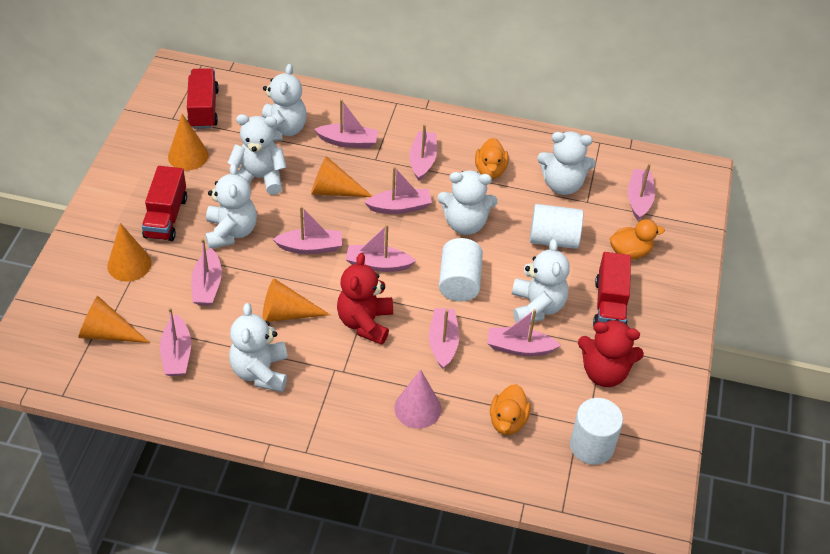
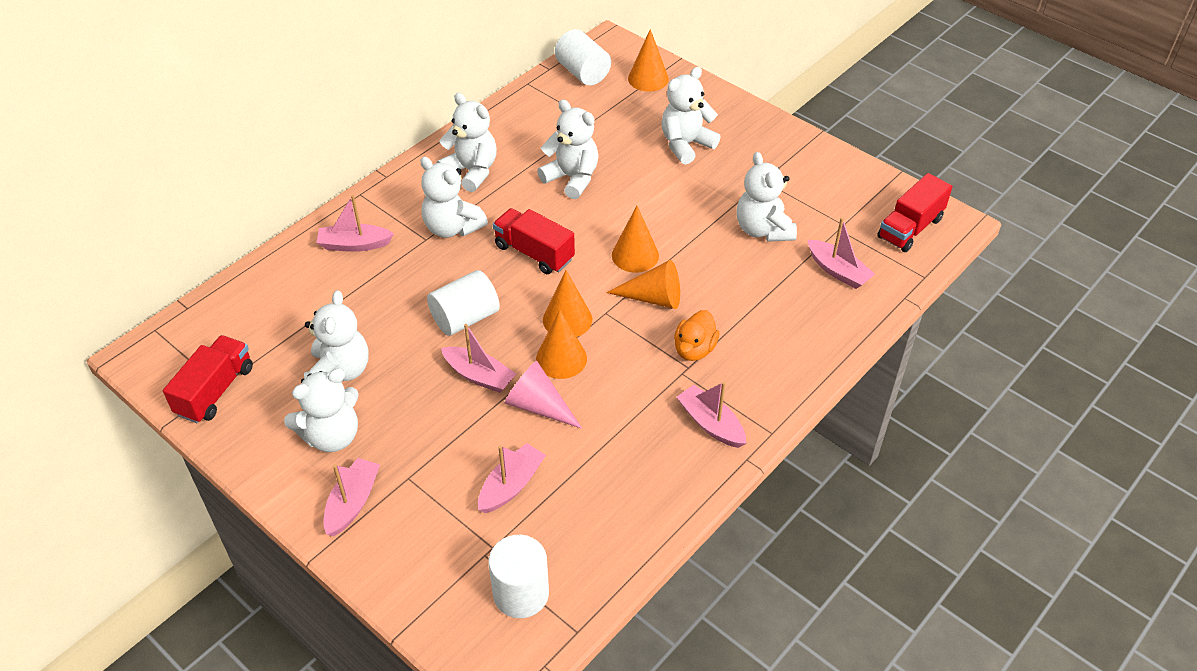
orange duck: [475,138,509,179] [490,384,531,435] [610,219,665,260] = 3 -> [674,310,720,361] = 1
pink boat: [160,308,191,376] [191,239,222,306] [272,206,342,254] [314,99,378,148] [346,225,416,272] [364,167,432,214] [409,124,437,181] [429,308,459,369] [487,309,561,356] [628,164,655,220] = 10 -> [317,195,394,252] [323,458,380,536] [441,324,516,393] [478,443,546,513] [677,382,746,448] [808,217,875,289] = 6
red teddy bear: [337,253,393,345] [578,319,644,387] = 2 -> none = 0

